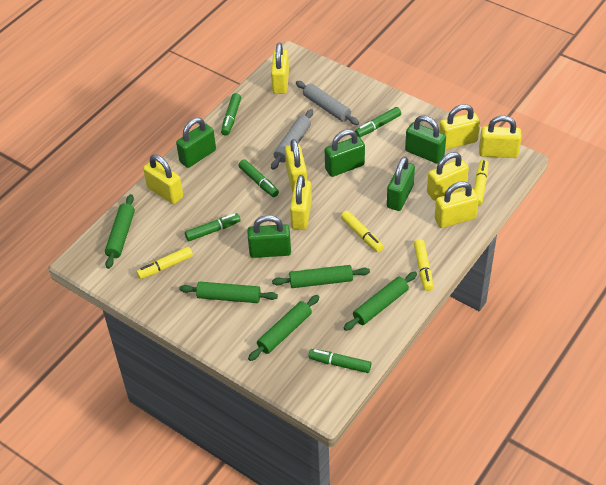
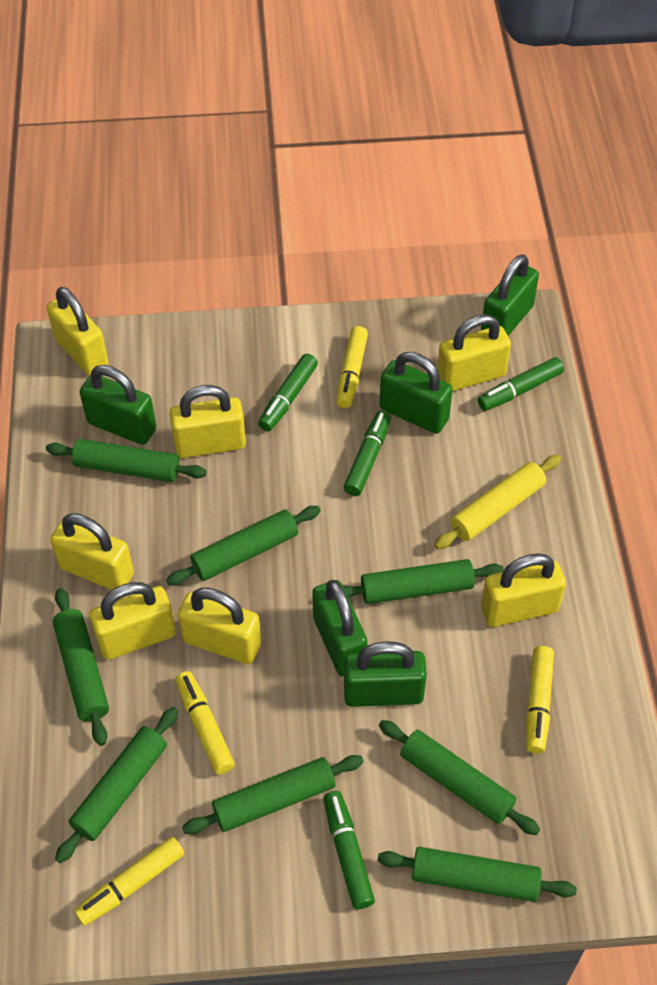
green marker: [185,213,241,241] [221,93,241,136] [238,159,279,197] [308,349,371,373] [355,107,401,137] = 5 -> [258,354,318,431] [323,791,375,909] [344,410,391,496] [478,357,564,411] = 4
green rolling pin: [105,194,135,269] [180,282,278,303] [248,295,319,361] [272,265,370,288] [344,272,417,331] = 5 -> [46,439,207,482] [53,588,109,746] [55,707,179,863] [166,506,321,585] [182,755,363,834] [343,559,504,604] [377,847,577,902] [379,720,540,835] = 8
grey rolling pin: [271,109,313,170] [296,81,359,125] = 2 -> none = 0
yellow padlock: [143,155,183,204] [271,43,289,94] [285,139,307,192] [290,175,312,230] [427,152,469,201] [435,181,479,228] [439,104,480,150] [479,115,522,158] = 8 -> [47,287,109,375] [50,513,134,590] [89,582,176,660] [169,385,246,458] [178,588,261,664] [437,314,511,391] [481,553,566,627] = 7
yellow rolling pin: none = 0 -> [434,455,561,549] = 1

